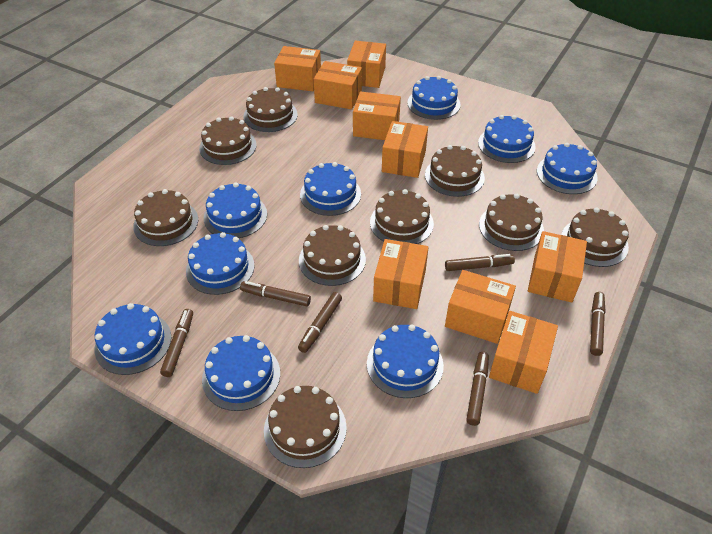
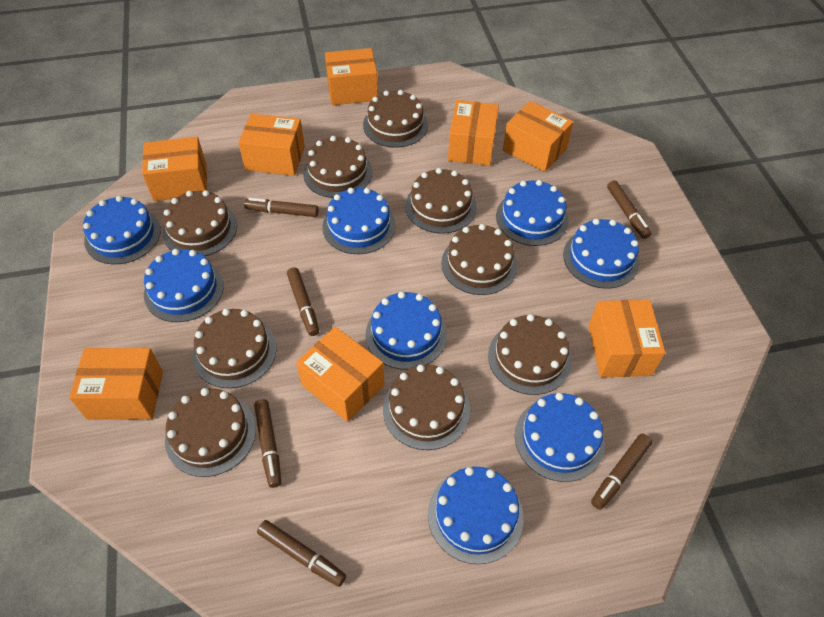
blue cake: [95,303,171,375] [186,232,254,295] [202,335,280,411] [204,183,267,238] [300,162,361,216] [367,324,444,398] [407,76,460,120] [478,115,536,163] [537,143,598,194] = 9 -> [83,196,161,264] [144,249,224,322] [322,188,396,254] [366,292,447,370] [428,467,523,564] [496,180,569,246] [515,393,605,482] [563,219,639,289] = 8
orange box: [274,46,321,91] [314,61,362,110] [347,41,386,88] [353,91,401,140] [373,239,429,309] [382,121,428,178] [445,270,516,344] [489,311,558,394] [528,231,587,303] = 9 -> [69,348,163,420] [142,137,207,201] [238,114,305,176] [296,327,384,422] [325,48,378,105] [448,100,499,166] [503,101,573,172] [588,300,665,378] = 8

